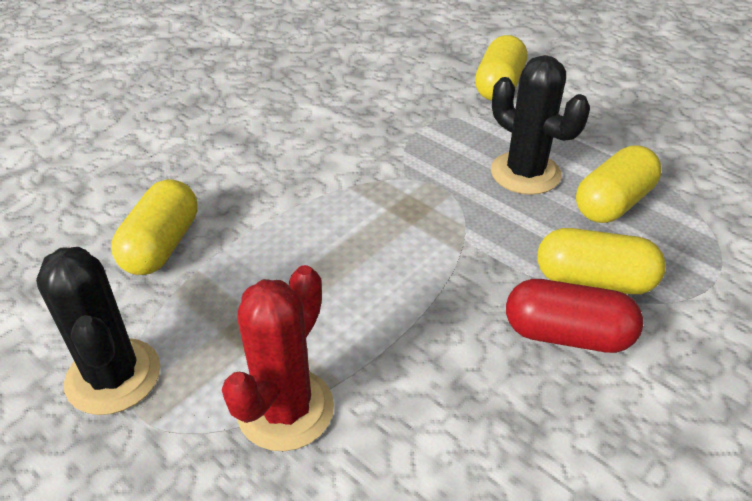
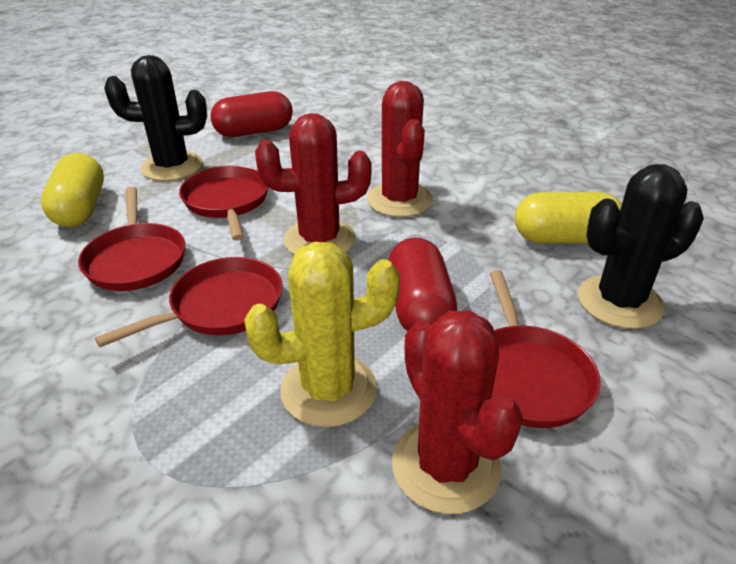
red cactus: [222,265,334,451] = 1 -> [255,113,372,255] [367,81,433,217] [392,310,523,514] = 3
red capsule: [506,279,643,353] = 1 -> [211,91,293,137] [388,238,457,331] = 2
red pan: none = 0 -> [78,187,185,291] [95,257,283,347] [179,165,268,241] [490,270,601,428] = 4
yellow cactus: none = 0 -> [244,242,400,427] = 1
yellow capsule: [111,179,198,275] [475,35,527,101] [537,228,666,294] [576,146,661,223] = 4 -> [41,153,104,227] [515,192,622,243] = 2

